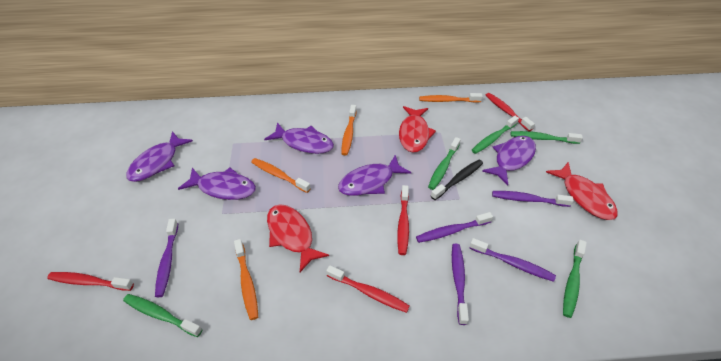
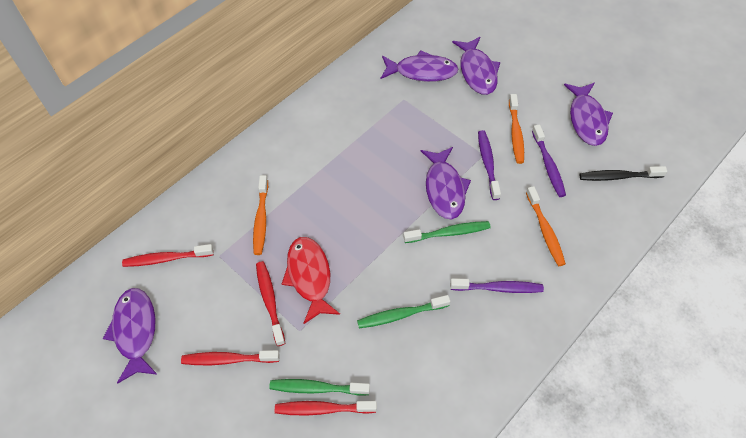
green toothbrush: [123,294,202,337] [428,137,461,190] [472,116,519,154] [511,131,583,144] [563,240,587,318] = 5 -> [269,379,370,396] [357,295,450,328] [403,221,491,243] = 3
orange toothbrush: [234,239,258,320] [251,158,311,193] [341,105,356,156] [419,93,483,103] = 4 -> [253,175,268,255] [509,94,524,164] [526,186,566,266] = 3
purple toothbrush: [155,219,178,297] [416,212,493,243] [452,244,469,325] [470,238,556,282] [492,191,574,207] = 5 -> [450,278,544,293] [478,130,501,200] [532,125,566,197] = 3
red fish: [267,204,329,272] [399,106,436,152] [546,162,618,220] = 3 -> [282,237,340,324] = 1

